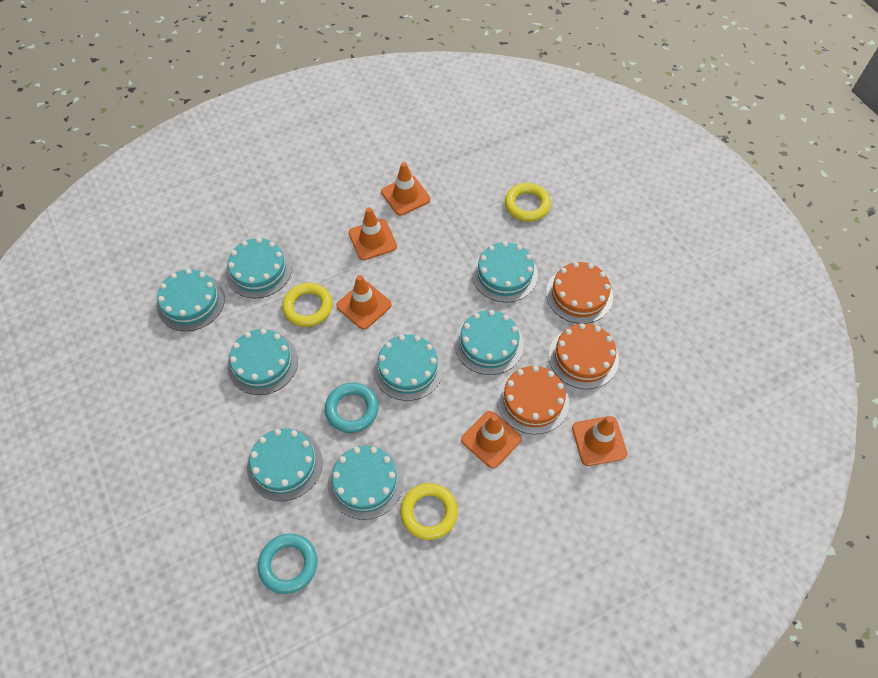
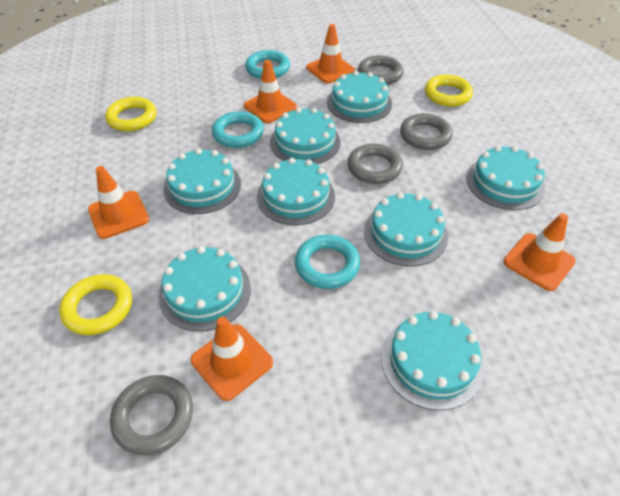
grey ring: none = 0 -> [110,375,193,455] [347,143,403,184] [358,55,404,85] [400,113,453,150] = 4
orange cake: [497,366,569,434] [546,262,613,324] [549,323,619,389] = 3 -> none = 0
turquoise ring: [258,534,317,594] [325,383,379,433] = 2 -> [212,111,264,148] [245,50,290,79] [295,235,360,289] = 3

